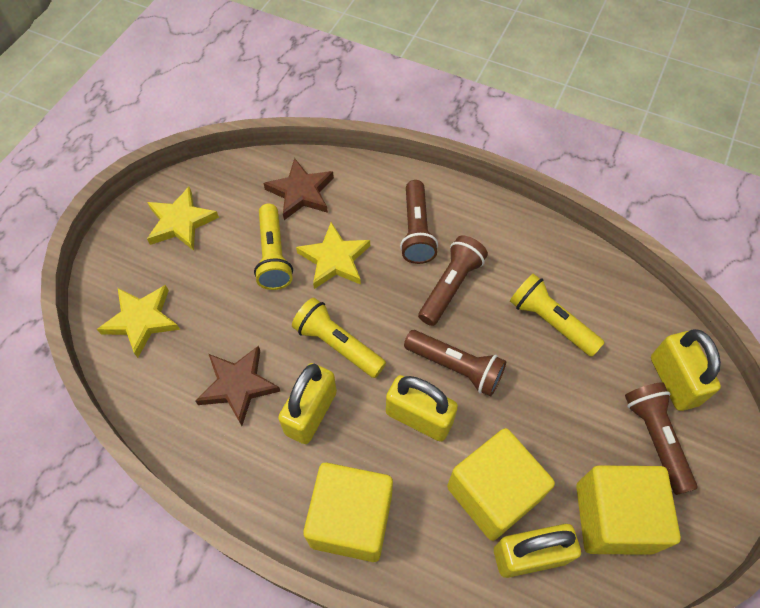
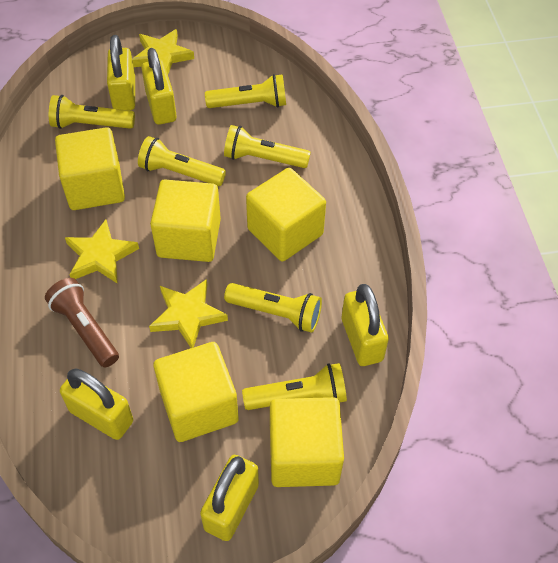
brown flashlight: [400,180,438,264] [404,330,506,397] [418,235,488,326] [625,382,697,495] = 4 -> [45,278,119,367] = 1
brown star: [195,346,280,426] [263,158,334,220] = 2 -> none = 0
yellow cube: [303,463,393,562] [447,428,555,541] [576,465,681,555] = 3 -> [55,127,125,210] [150,180,221,262] [153,342,239,442] [246,168,326,261] [270,397,344,487] = 5
yellow flashlight: [254,204,293,290] [292,298,386,378] [510,274,605,357] = 3 -> [49,95,135,129] [138,136,226,186] [205,74,286,108] [224,125,311,168] [224,283,322,333] [242,363,347,410] = 6
yellow padlock: [278,363,337,444] [386,375,458,442] [494,524,581,578] [651,329,721,411] = 4 -> [60,368,133,440] [107,35,135,110] [141,48,177,125] [200,455,259,541] [342,284,389,366] = 5

